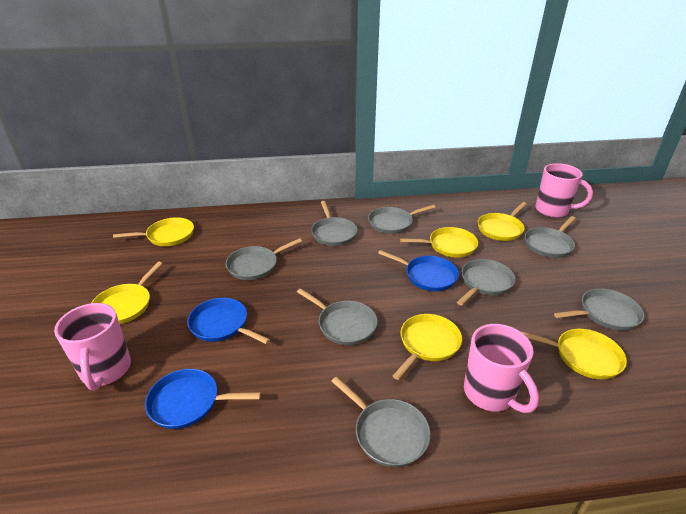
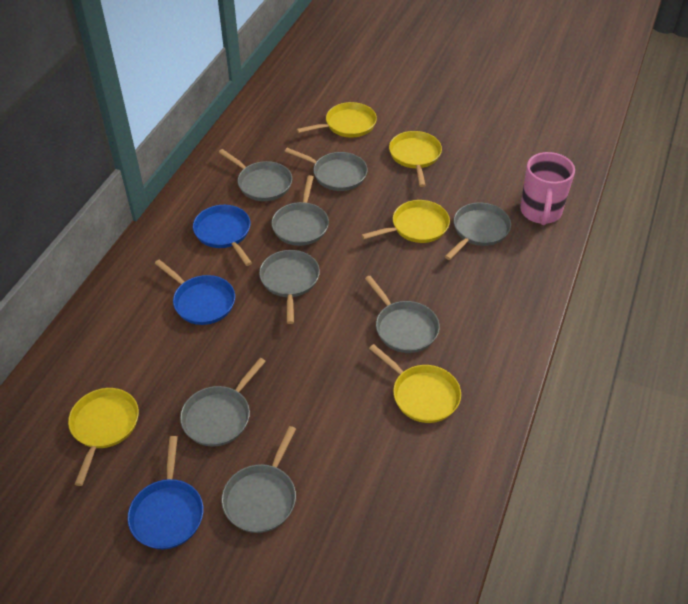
pink mug: [54,303,131,391] [464,324,539,413] [536,163,593,218] = 3 -> [520,152,575,225] = 1
yellow pan: [92,262,163,324] [113,217,194,246] [393,314,462,380] [400,227,478,258] [478,202,527,241] [520,329,627,379] = 6 -> [68,388,139,486] [297,102,377,137] [361,200,450,243] [369,344,461,423] [389,131,442,187] = 5

